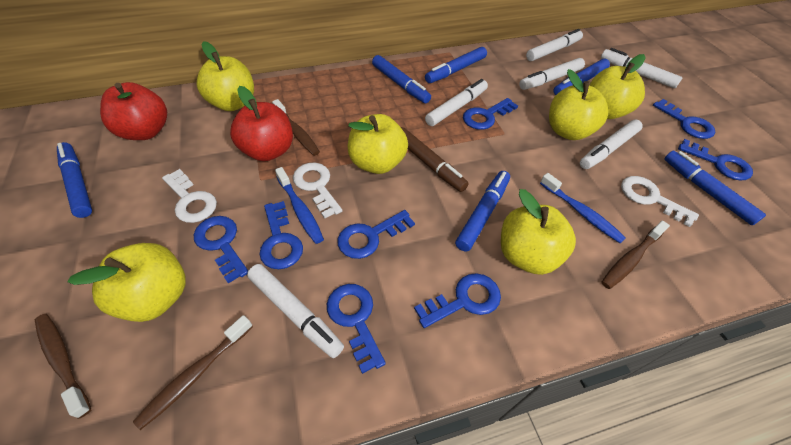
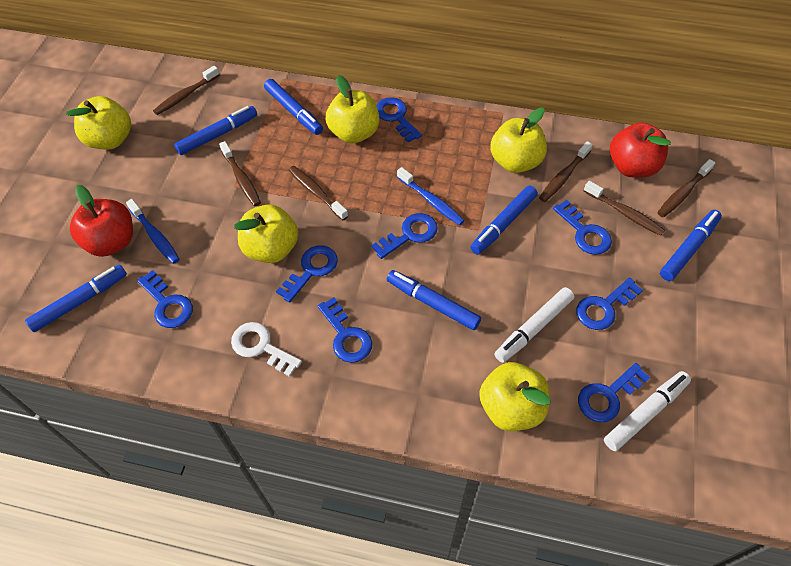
brown marker: [401,127,469,192] = 1 -> none = 0
brown toothbrush: [34,314,91,419] [133,315,253,430] [272,99,320,156] [601,221,670,289] = 4 -> [153,66,220,115] [219,141,261,206] [289,166,348,220] [539,141,593,202] [584,181,665,236] [657,159,715,217] = 6
white key: [162,169,217,223] [293,163,342,219] [621,176,699,227] = 3 -> [231,322,302,377] = 1
white marker: [247,264,344,358] [425,79,488,126] [519,58,585,90] [526,29,583,61] [580,120,643,169] [601,48,683,88] = 6 -> [495,287,574,363] [604,371,691,451] = 2
yellow apple: [67,243,186,322] [196,41,254,111] [348,114,408,174] [501,189,576,275] [549,69,608,140] [589,54,646,119] = 6 -> [66,96,131,150] [234,205,298,263] [326,75,379,143] [479,362,550,431] [490,108,547,173] = 5

